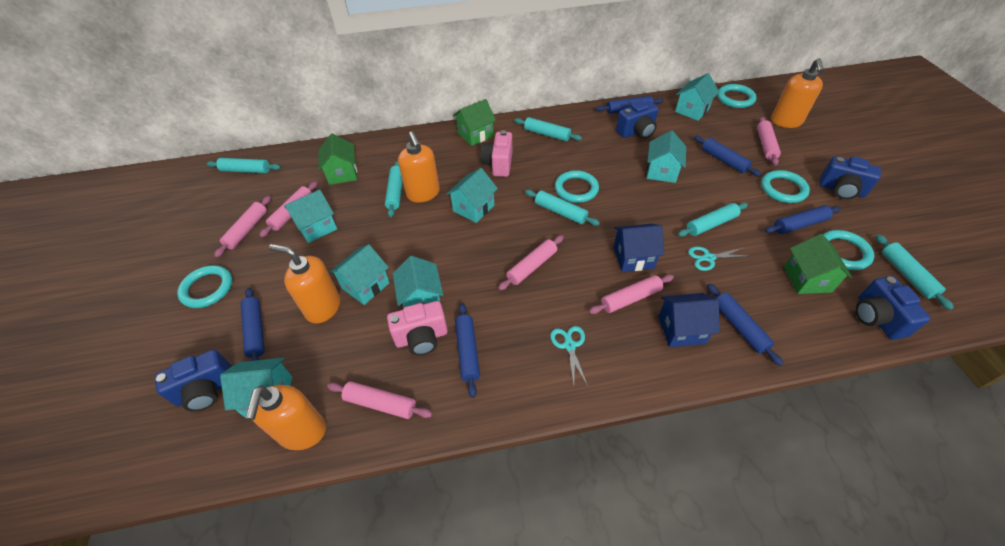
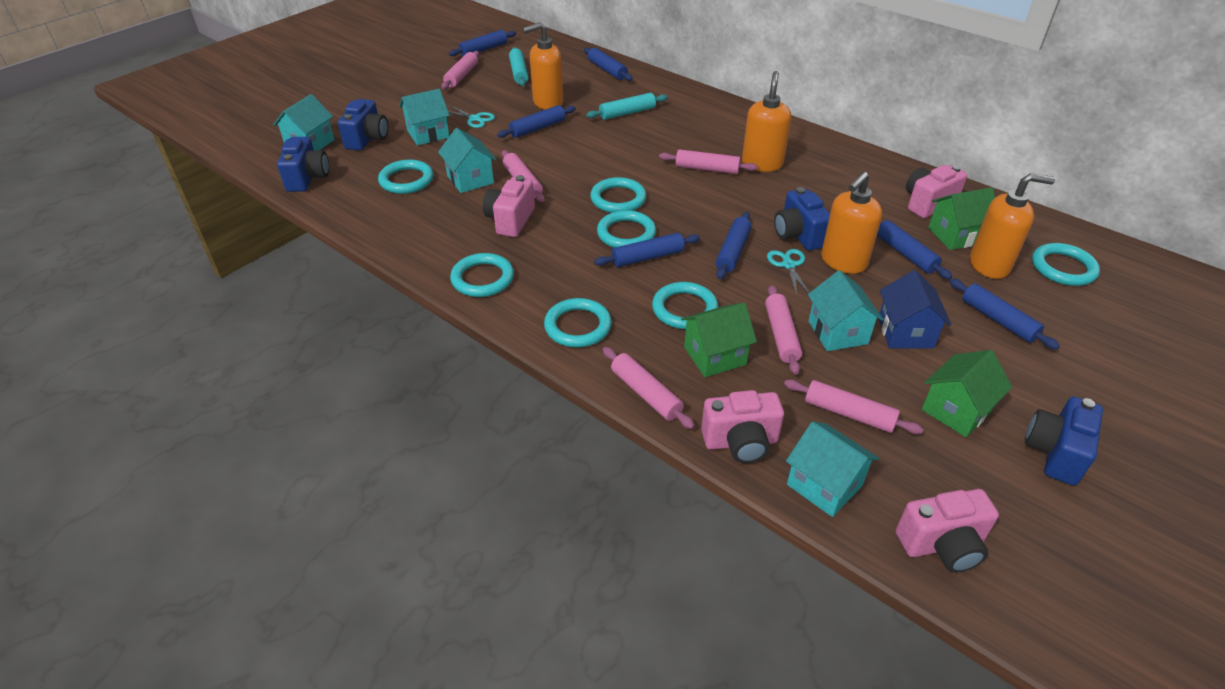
blue house: [614,224,664,272] [658,293,720,347] = 2 -> [878,270,951,348] = 1
blue rolling pin: [240,288,265,361] [455,303,480,398] [596,96,664,114] [694,136,761,177] [707,283,783,366] [765,205,841,234] = 6 -> [449,30,516,56] [497,105,576,138] [584,47,633,81] [594,233,700,267] [716,212,751,279] [877,220,952,279] [949,278,1060,350] = 7
pink camera: [387,301,448,355] [480,130,512,177] = 2 -> [483,175,535,237] [701,390,784,463] [896,489,999,573] [906,165,967,218] = 4
turquoise house: [220,358,292,417] [285,189,337,243] [329,244,390,305] [393,256,443,307] [446,168,498,223] [647,130,686,183] [675,73,719,121] = 7 -> [273,94,335,151] [399,89,450,146] [438,128,496,193] [786,421,879,517] [808,270,884,351] = 5
turquoise ring: [177,265,232,308] [555,170,599,203] [717,84,757,108] [761,170,810,203] [823,230,875,270] = 5 -> [378,160,433,194] [450,253,514,297] [544,298,612,347] [590,177,646,213] [597,210,656,248] [652,282,718,329] [1032,243,1100,286] = 7
turquoise rolling pin: [206,158,281,173] [385,160,403,217] [514,117,582,141] [525,190,600,226] [678,203,748,237] [876,234,954,310] = 6 -> [509,47,528,86] [586,93,668,120] = 2

